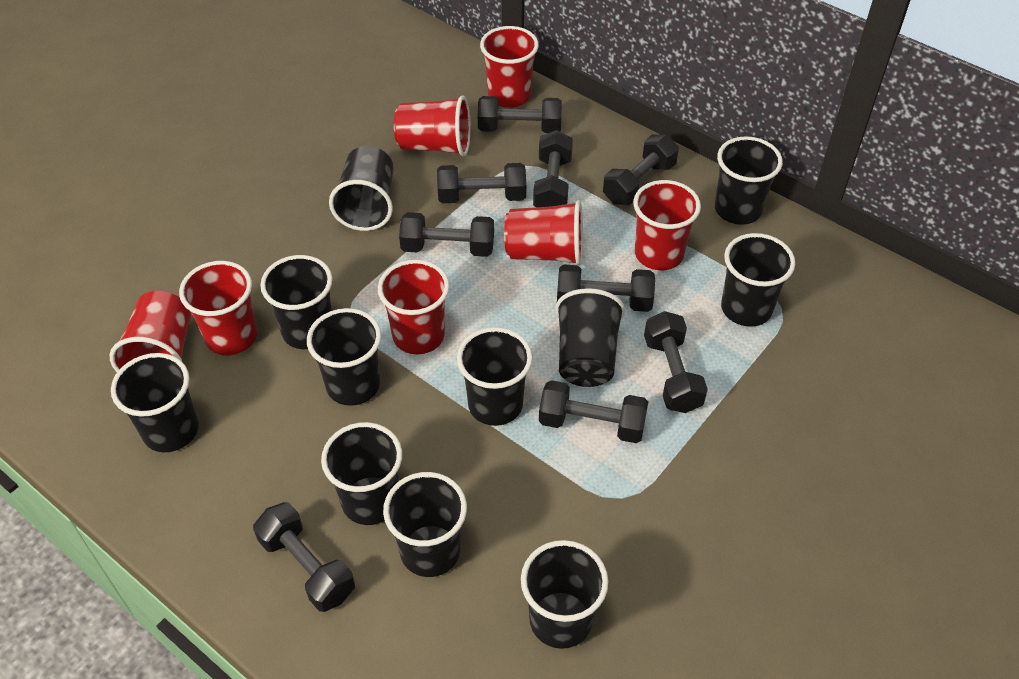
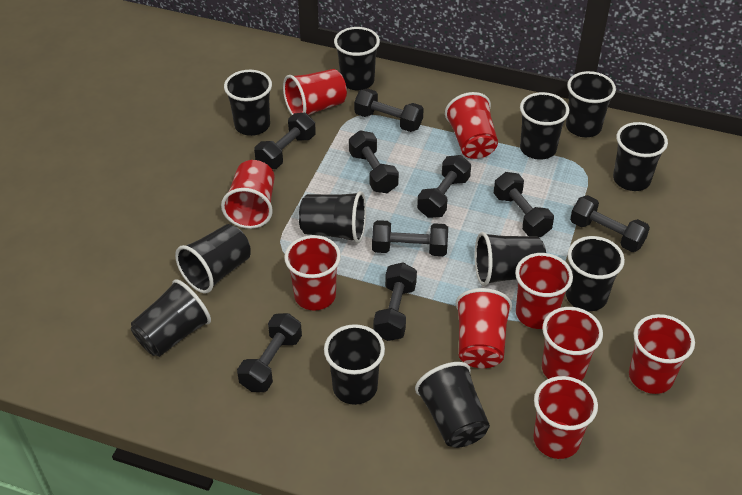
black cup: [111,353,199,453] [260,255,333,349] [307,308,381,406] [321,422,402,525] [329,146,394,231] [383,472,467,577] [457,327,533,426] [521,540,608,649] [556,288,625,387] [715,136,783,225] [721,233,795,327] = 11 -> [131,279,211,357] [175,224,251,293] [224,70,272,136] [299,191,366,243] [324,324,385,405] [334,27,380,90] [415,362,490,448] [475,232,546,286] [520,92,569,160] [566,71,616,137] [566,236,625,311] [613,122,668,191] = 12
red cup: [110,291,191,372] [179,261,258,355] [378,260,449,354] [394,95,471,156] [480,26,539,108] [504,200,583,266] [633,180,701,270] = 7 -> [221,160,275,229] [283,69,347,115] [284,235,341,311] [445,92,498,159] [456,288,512,368] [515,253,573,329] [533,376,598,459] [542,307,603,381] [629,314,695,394] = 9

